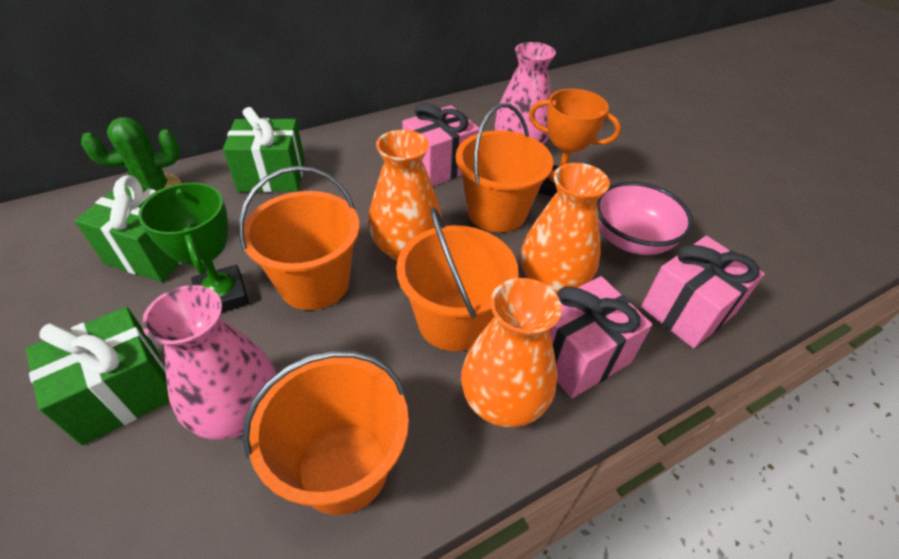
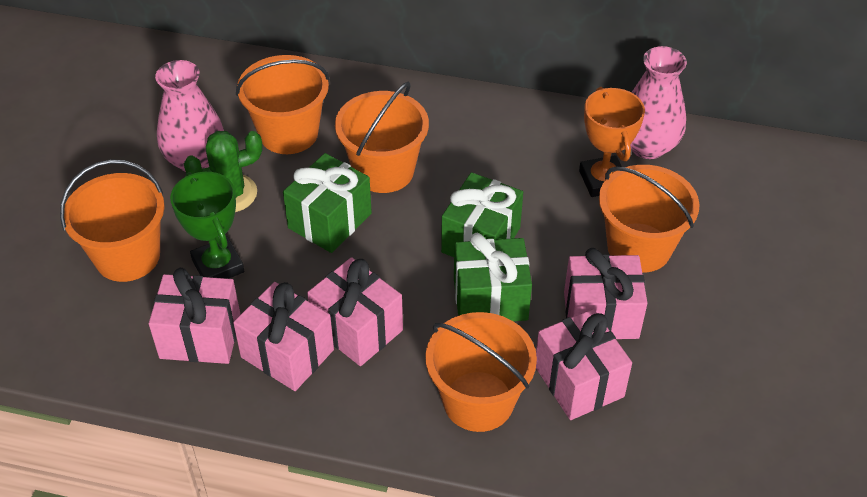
orange bucket: [239,166,360,310] [242,350,409,515] [396,208,519,351] [456,103,553,232] = 4 -> [60,159,165,282] [236,55,330,154] [335,82,429,193] [425,312,537,432] [599,165,700,273] = 5
orange vase: [368,130,442,261] [461,278,562,427] [521,163,610,294] = 3 -> none = 0
pink bowl: [596,181,693,255] = 1 -> none = 0
pink gift: [402,103,479,186] [549,276,652,398] [641,236,765,348] = 3 -> [149,268,241,364] [233,282,334,391] [307,257,403,366] [536,309,632,420] [564,248,647,339] = 5

